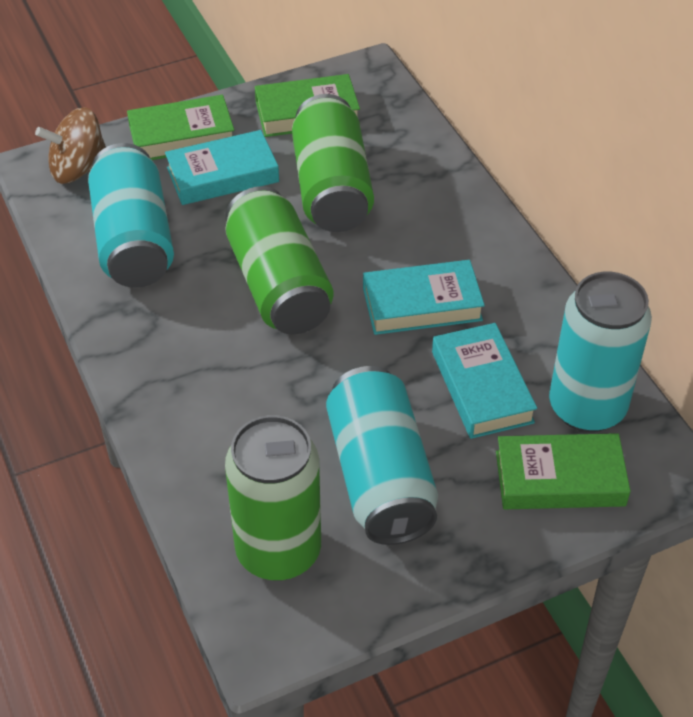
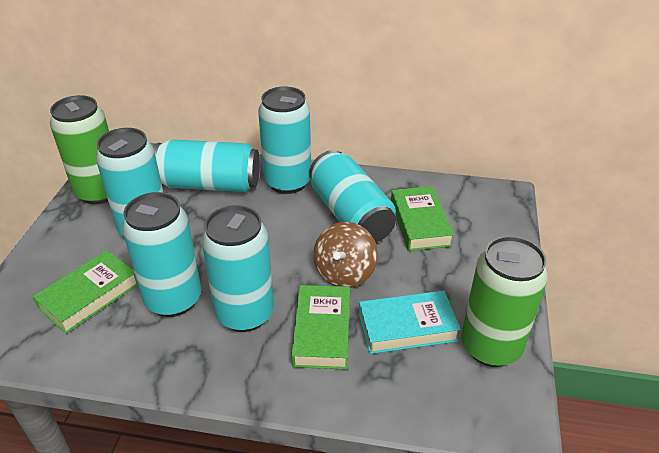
green can: [225,186,333,335] [225,415,321,580] [292,94,374,232] = 3 -> [50,95,109,205] [461,236,548,367] = 2
turquoise book: [165,130,279,205] [363,260,485,335] [432,323,537,439] = 3 -> [359,291,461,354] = 1
turquoise can: [88,143,174,288] [326,366,438,545] [549,272,652,432] = 3 -> [96,128,163,236] [122,192,201,317] [154,139,260,192] [201,205,274,332] [258,86,311,194] [309,150,396,243] = 6

